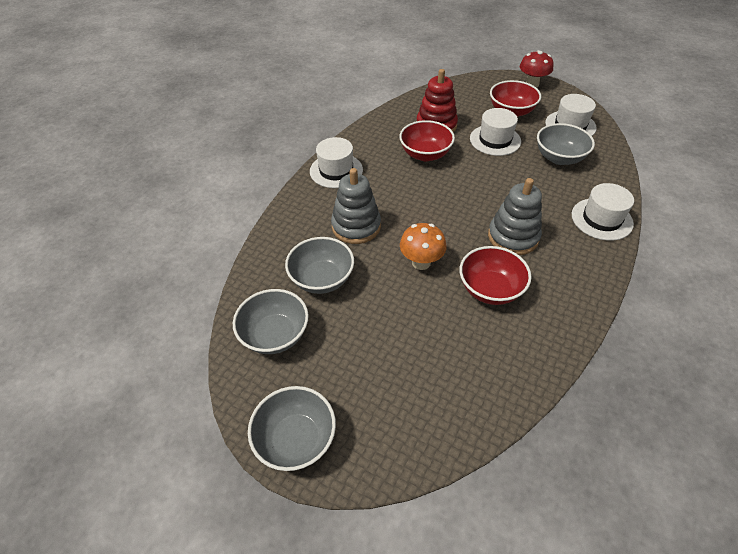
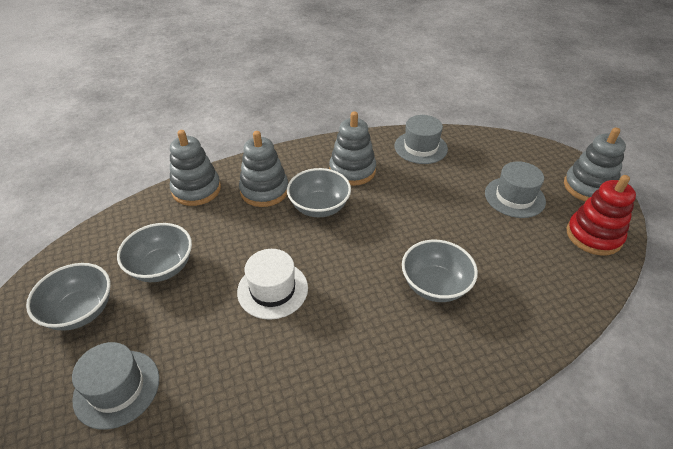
grey hat: none = 0 -> [72,342,160,430] [394,115,448,164] [485,161,546,218] = 3
grey stacking toy: [331,168,381,244] [488,178,542,255] = 2 -> [170,130,221,206] [239,131,288,207] [329,111,376,186] [564,127,626,202] = 4
orange mushroom: [400,223,446,270] = 1 -> none = 0
red bowl: [399,120,455,161] [459,246,532,305] [490,80,541,117] = 3 -> none = 0
red mushroom: [520,50,554,88] = 1 -> none = 0
white hat: [310,137,363,188] [470,108,521,156] [545,94,597,136] [572,183,634,241] = 4 -> [237,249,308,320] = 1

